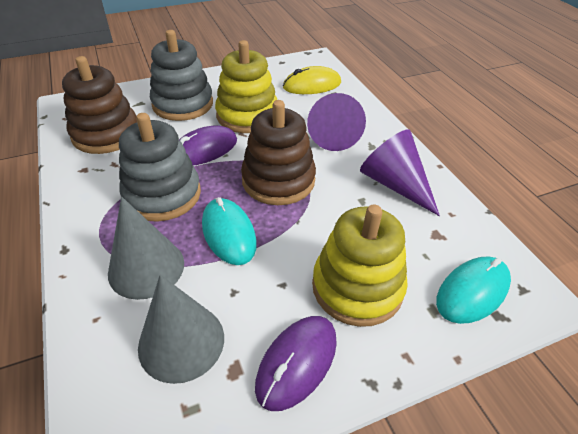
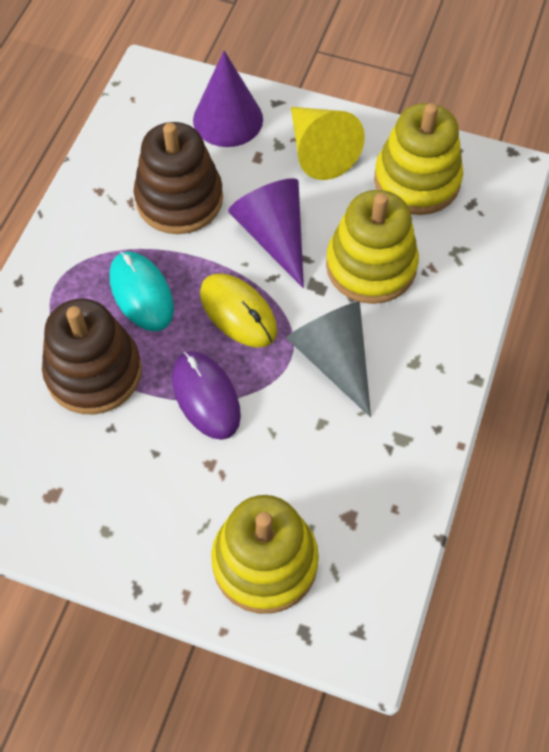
grey cone: [108,197,184,300] [138,275,224,384] = 2 -> [286,301,371,417] = 1
grey stacking toy: [119,113,201,222] [150,30,213,121] = 2 -> none = 0
purple mouse: [179,126,237,166] [255,316,337,411] = 2 -> [172,351,241,440] = 1
turquoise mouse: [202,197,257,265] [436,256,511,324] = 2 -> [110,252,174,331] = 1
yellow cone: none = 0 -> [291,107,365,180] = 1
yellow stacking toy: [215,40,277,133] [312,205,408,327] = 2 -> [211,495,319,614] [326,190,419,304] [374,103,463,215] = 3

